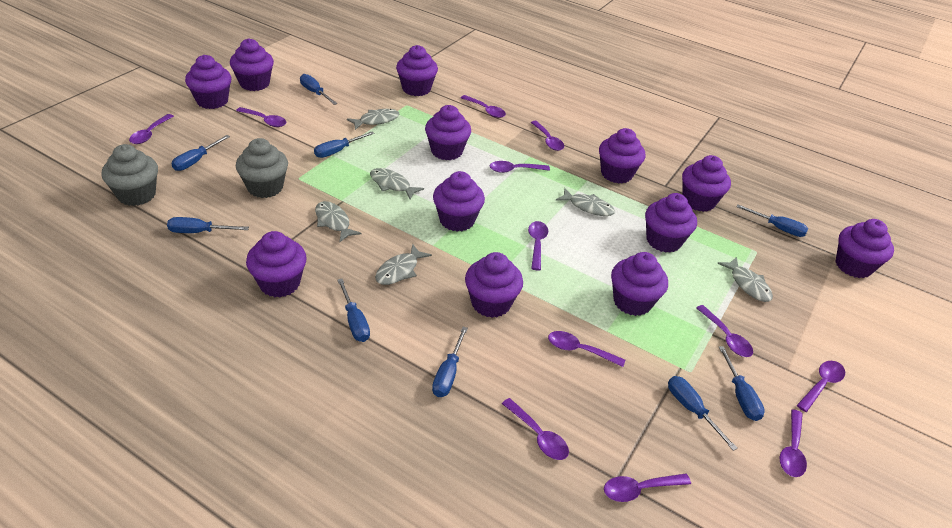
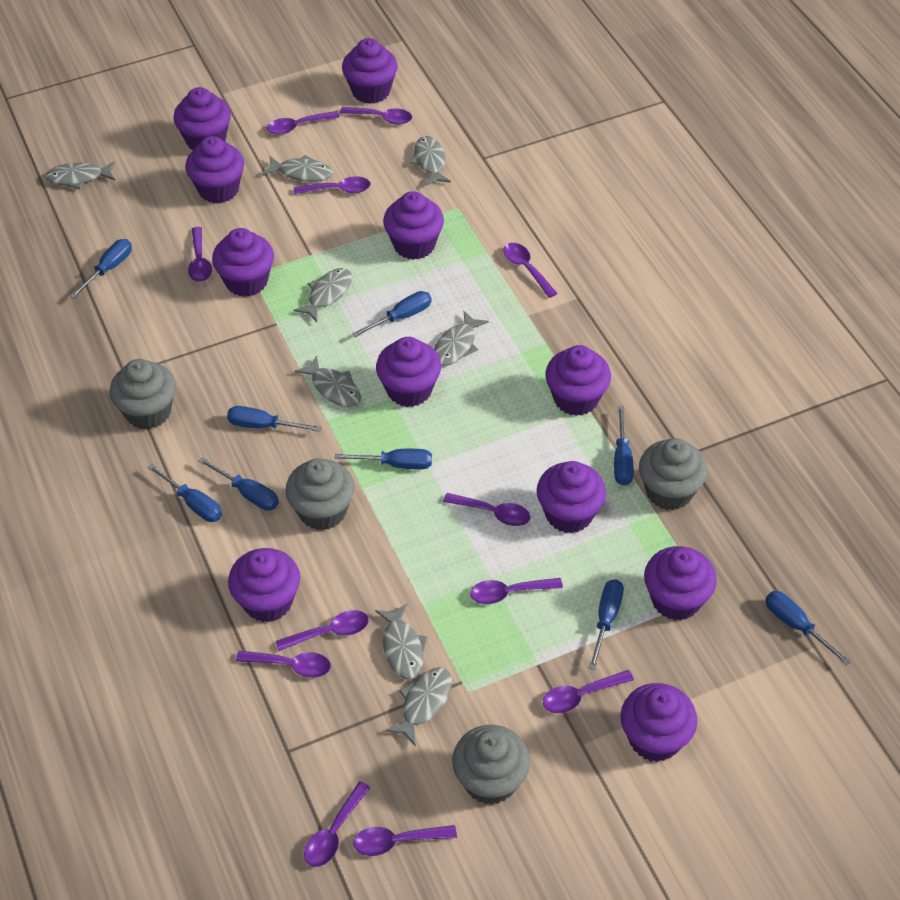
grey cupcake: [102,144,158,206] [236,138,288,198] = 2 -> [110,359,176,430] [285,458,355,530] [452,725,530,805] [639,438,708,510] = 4
grey fish: [315,201,362,242] [347,109,399,130] [370,168,424,200] [375,244,432,285] [556,188,615,216] [717,257,773,302] = 6 -> [45,161,115,189] [262,155,333,182] [293,268,352,322] [295,355,361,407] [375,603,428,679] [385,667,452,746] [410,136,451,186] [434,311,489,366] = 8
purple cupcake: [185,55,231,109] [230,38,274,91] [246,231,307,297] [396,45,438,96] [425,105,471,160] [433,171,485,232] [465,252,523,318] [599,128,646,184] [611,252,668,316] [645,193,697,253] [682,155,731,212] [836,219,894,278] = 12 -> [173,87,231,150] [185,136,244,203] [212,228,274,297] [228,548,300,622] [342,38,398,104] [376,337,441,407] [383,191,444,260] [537,461,606,533] [545,345,611,416] [620,683,697,762] [644,546,717,620] = 11

